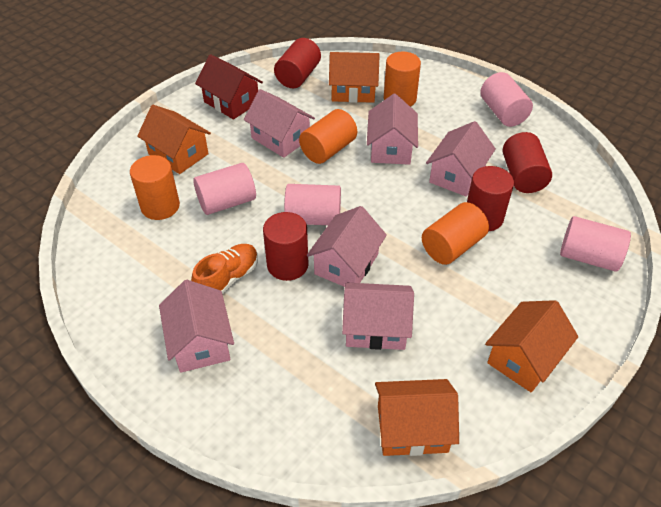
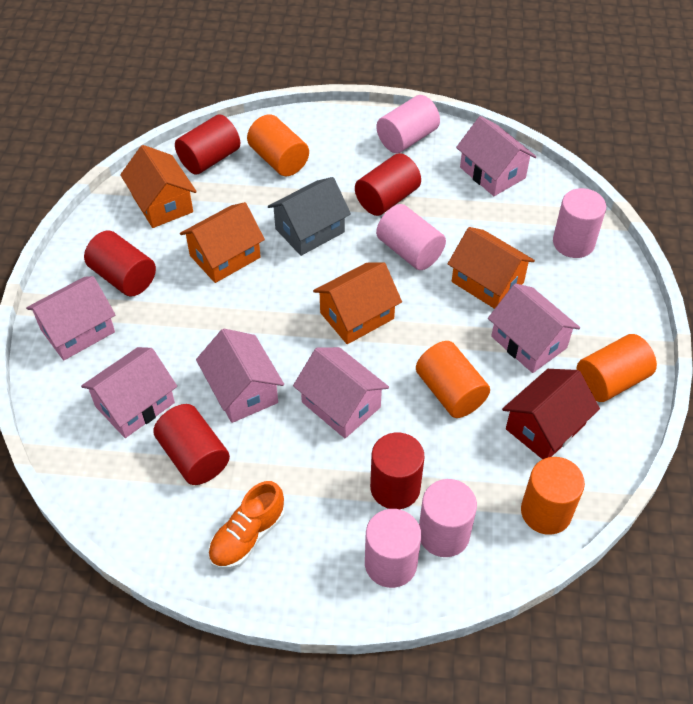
grey house: none = 0 -> [268,177,351,256] = 1
pink cylinder: [193,163,256,215] [284,184,341,225] [480,72,533,127] [560,216,631,272] = 4 -> [365,509,421,588] [376,95,440,153] [376,204,446,270] [419,479,477,557] [553,188,606,258] = 5
red cylinder: [263,212,309,281] [274,38,321,88] [467,166,514,231] [503,132,552,193] = 4 -> [84,231,156,297] [153,404,230,485] [175,114,240,175] [355,153,421,216] [370,432,425,509] = 5

